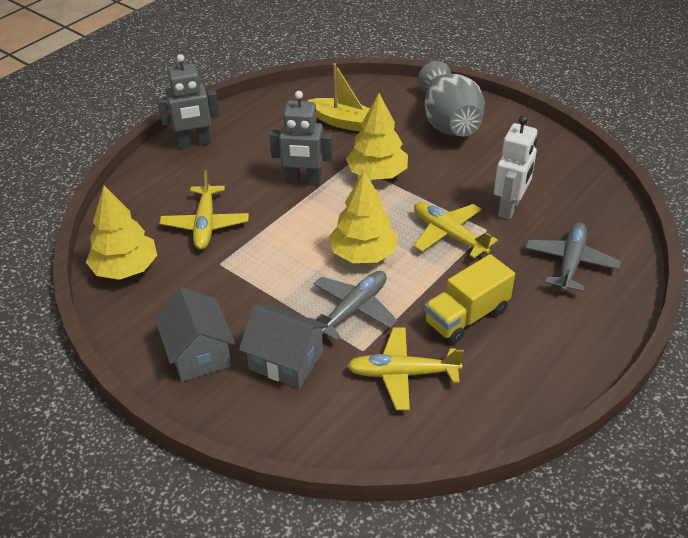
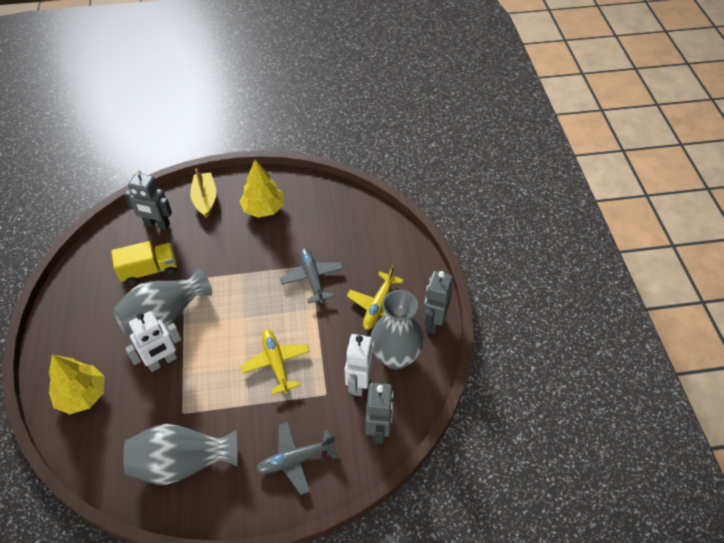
grey house: [154,287,235,382] [239,305,328,388] = 2 -> none = 0
grey robot: [157,54,220,149] [269,91,333,186] = 2 -> [124,170,172,230] [365,381,394,444] [422,271,453,334] = 3
grey vase: [418,61,485,136] = 1 -> [112,268,212,335] [123,424,238,485] [371,290,424,369] = 3
white robot: [494,116,537,219] = 1 -> [125,311,182,372] [345,334,374,396] = 2
yellow plane: [159,170,249,250] [347,327,464,410] [414,202,498,258] = 3 -> [241,329,310,395] [347,265,404,330] = 2
yellow tree: [86,186,157,280] [329,171,398,263] [346,93,408,180] = 3 -> [49,354,105,414] [239,160,284,218] = 2

